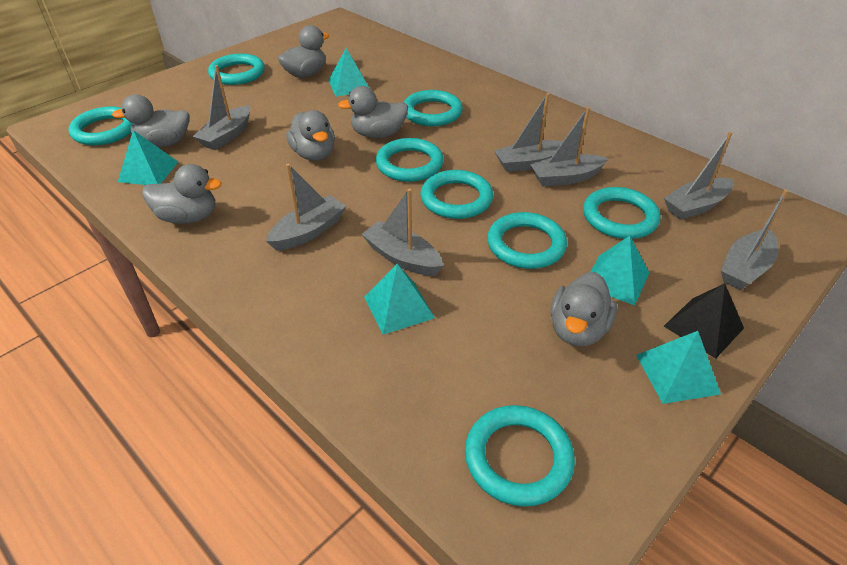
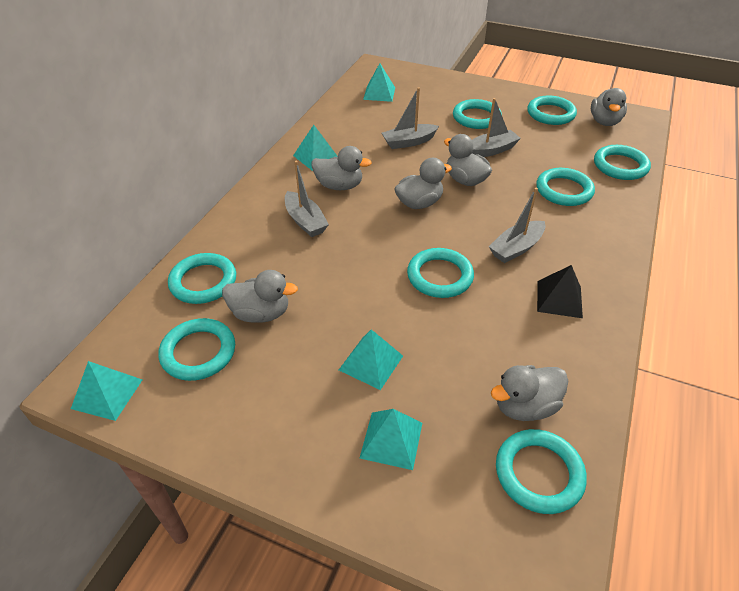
grey boat: [193,65,250,150] [266,164,346,251] [361,189,443,276] [494,93,563,172] [530,107,608,187] [664,132,734,220] [721,189,788,290] = 7 -> [285,161,329,237] [382,87,439,149] [472,98,521,157] [489,188,545,263] = 4

